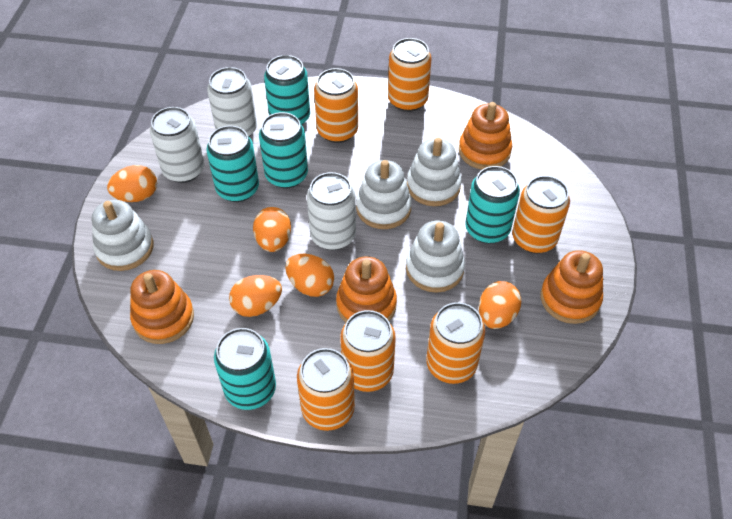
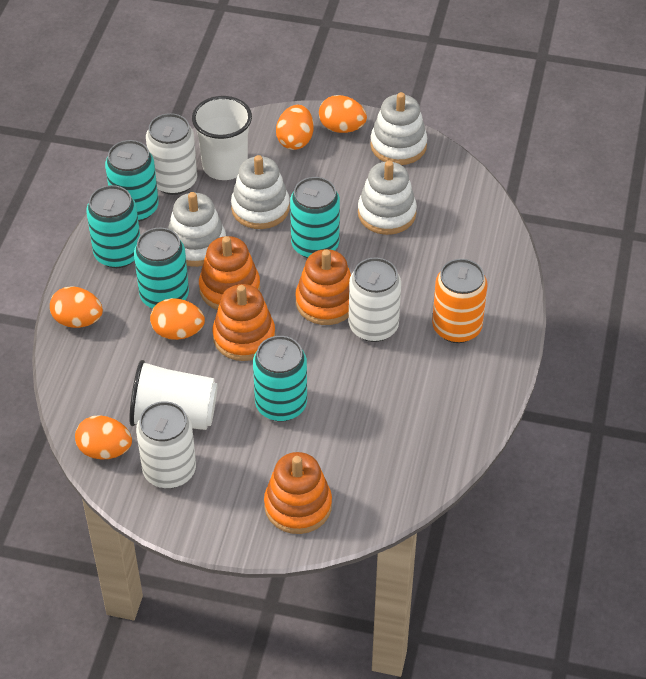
orange can: [297,348,355,431] [314,68,358,143] [340,310,396,392] [388,38,432,112] [426,302,485,384] [512,176,570,253] = 6 -> [432,259,488,343] = 1
white cup: none = 0 -> [129,360,218,430] [192,96,252,180] = 2

